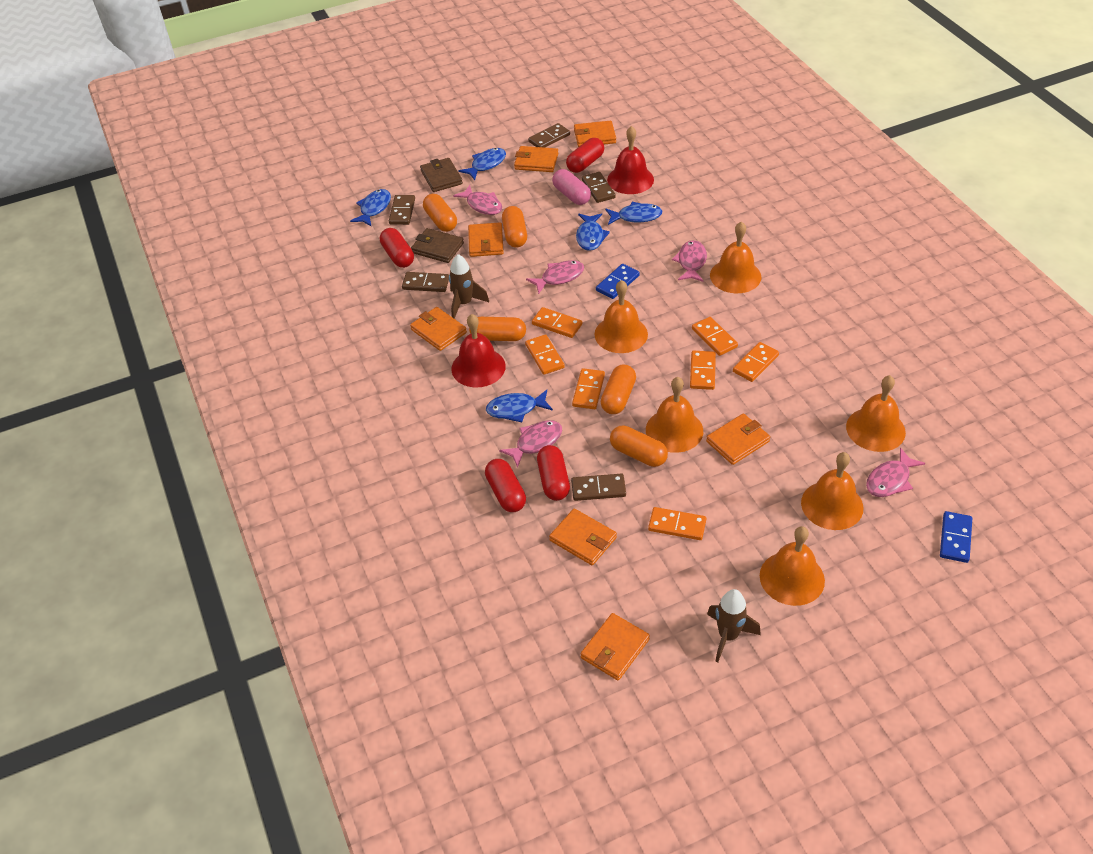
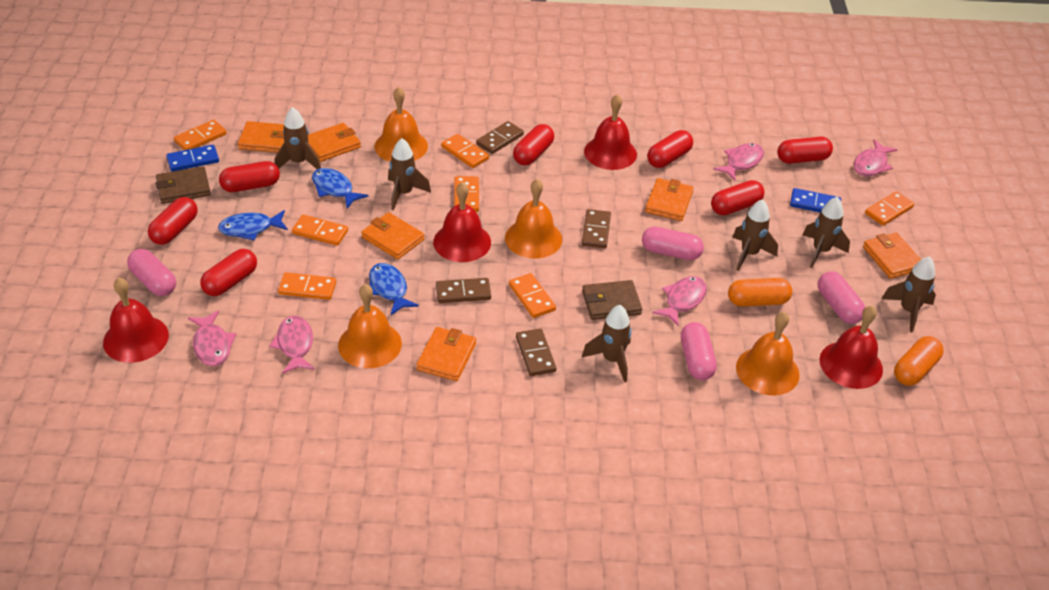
blue fish: [350,189,391,227] [459,148,506,180] [486,390,553,422] [576,213,610,251] [605,202,662,225] = 5 -> [218,210,288,241] [312,168,368,209] [369,263,419,315] = 3
brown domino: [389,195,415,225] [402,272,449,292] [528,123,570,148] [571,474,626,501] [582,172,616,203] = 5 -> [436,278,491,303] [476,121,524,154] [516,328,557,376] [582,209,611,248] = 4
brown rocket: [449,254,489,319] [707,589,761,663] = 2 -> [274,107,321,169] [388,138,431,210] [582,305,632,382] [732,199,778,271] [803,197,850,268] [882,256,936,333] = 6
orange bell: [595,280,648,353] [646,377,703,453] [710,221,761,293] [760,526,825,606] [801,452,863,530] [846,375,906,452] = 6 -> [338,284,402,368] [374,87,428,162] [505,179,562,259] [736,312,800,395] = 4
orange capsule: [423,194,457,232] [469,317,526,341] [502,206,527,248] [601,364,636,414] [610,426,668,467] = 5 -> [728,278,792,307] [894,336,944,386] = 2
orange wallet: [410,307,467,351] [468,222,504,257] [514,146,558,172] [549,509,617,565] [574,121,616,147] [580,613,650,680] [706,414,770,465] = 7 -> [238,121,284,153] [308,123,361,162] [361,212,425,259] [416,327,476,381] [645,178,693,221] [863,233,921,279] = 6
pink capsule: [552,169,591,205] = 1 -> [127,249,176,296] [642,227,704,260] [681,322,717,380] [818,271,866,324] = 4
red bell: [451,314,506,387] [607,126,654,194] = 2 -> [103,278,169,363] [433,182,491,262] [584,94,637,170] [819,306,883,389] = 4
red capsule: [380,228,414,268] [485,459,526,512] [537,445,570,501] [566,138,604,173] = 4 -> [148,197,198,245] [200,249,257,296] [219,161,280,192] [513,124,554,165] [647,130,693,168] [711,180,765,216] [777,137,833,164] = 7

